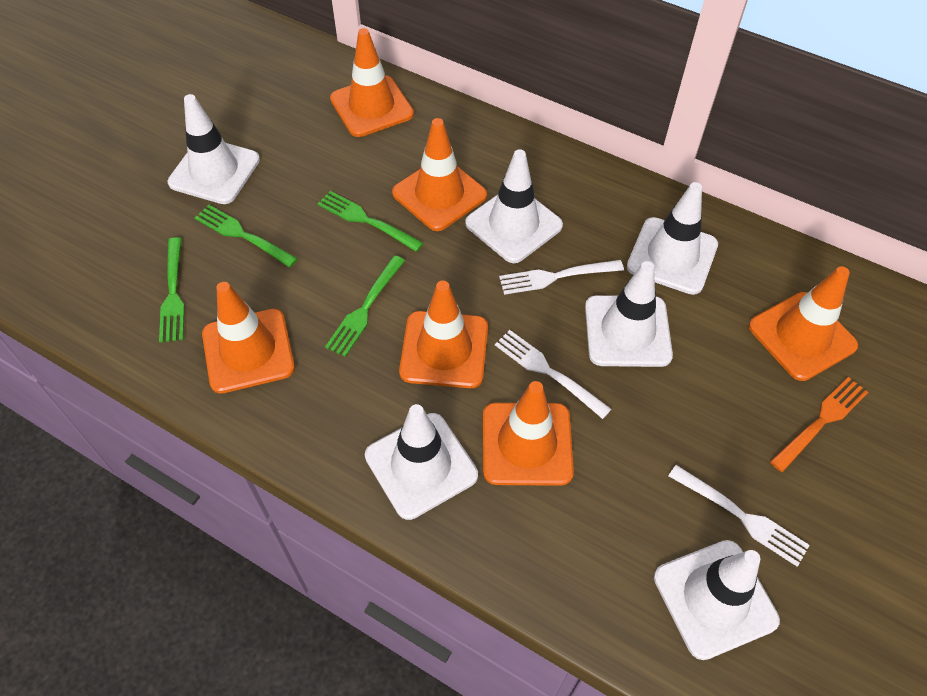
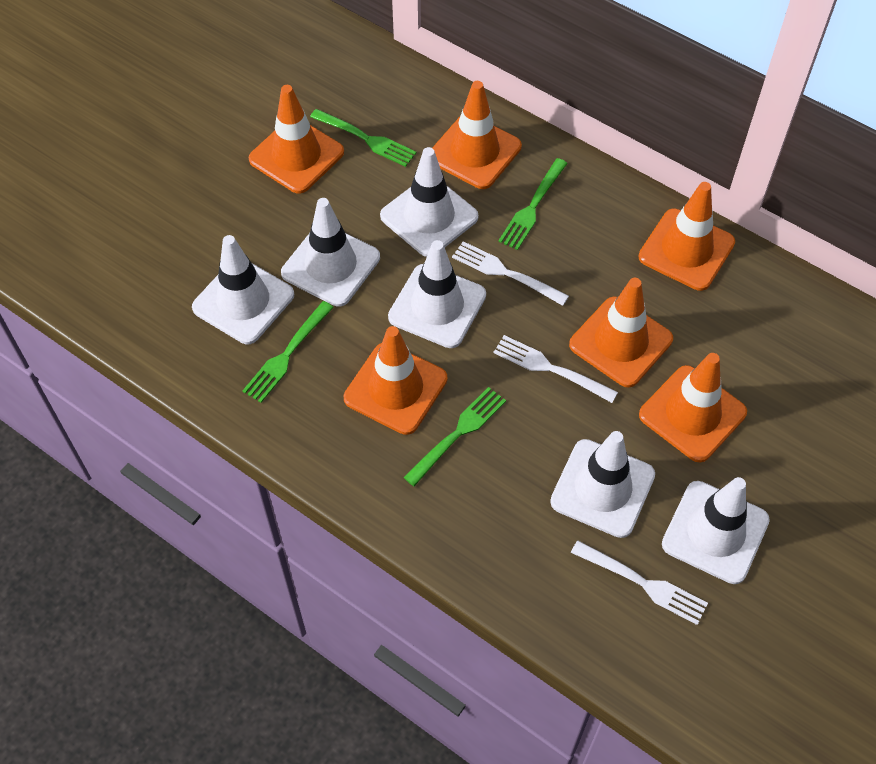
orange fork: [770,377,868,472] = 1 -> none = 0

